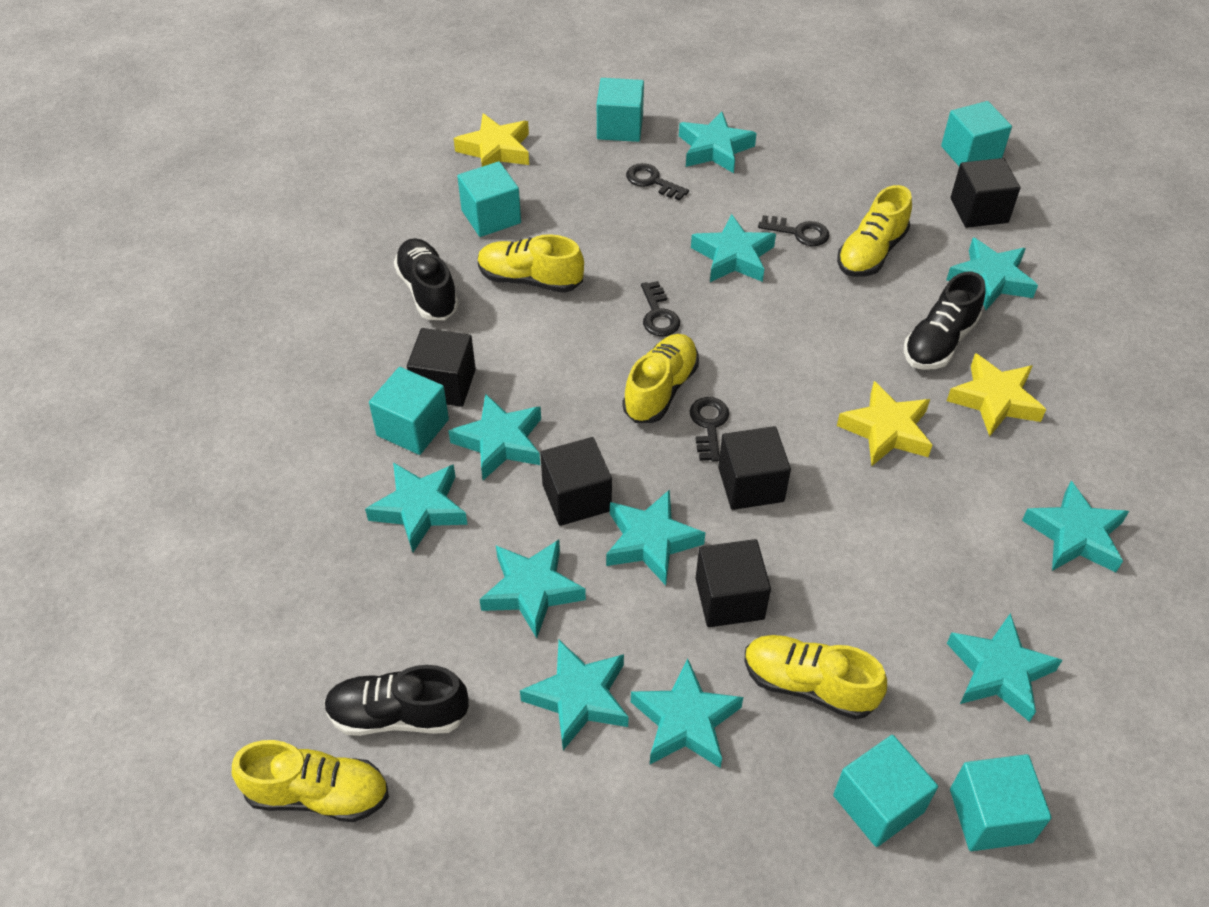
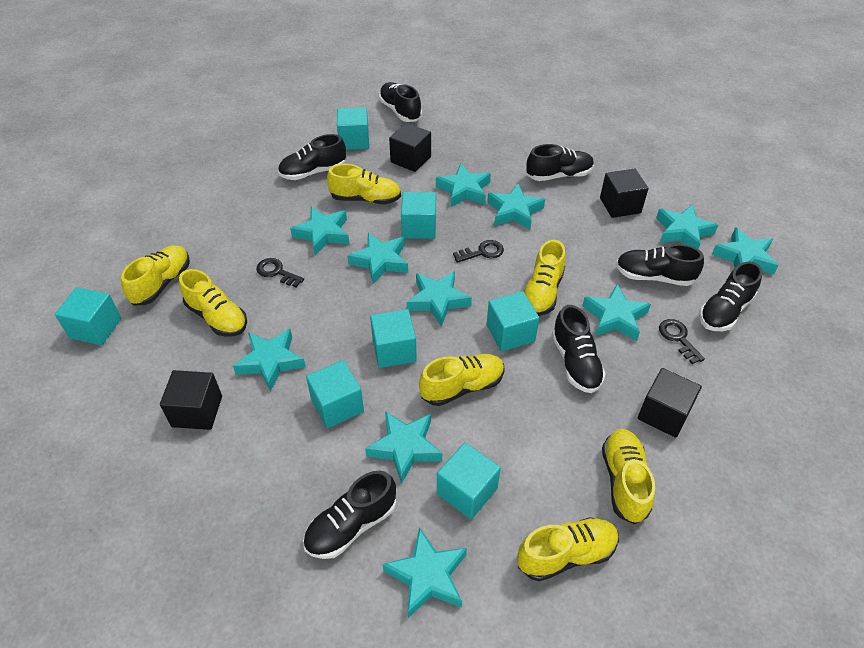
black cube: [407,328,476,407] [540,437,612,526] [696,539,771,627] [718,426,791,510] [951,158,1020,228] = 5 -> [160,370,222,430] [389,123,431,172] [600,169,648,218] [637,368,702,438] = 4
black key: [626,163,689,201] [641,281,680,337] [690,397,729,462] [758,215,829,246] = 4 -> [256,258,304,287] [453,240,504,263] [659,319,705,364] = 3
black shoe: [324,665,469,736] [394,238,459,320] [904,272,985,369] = 3 -> [278,134,346,180] [303,471,396,559] [379,82,422,122] [526,144,594,181] [552,305,606,393] [616,244,704,286] [699,262,762,331] = 7
turquoise cube: [369,367,449,455] [457,161,521,237] [597,78,644,142] [833,735,938,847] [941,101,1012,166] [950,754,1052,851] = 6 -> [55,287,122,345] [306,360,364,428] [337,107,369,150] [370,309,417,368] [401,192,436,239] [437,442,501,520] [487,291,539,352] = 7
yellow shoe: [232,740,389,822] [478,234,584,293] [622,334,699,423] [744,635,887,719] [837,185,912,277] = 5 -> [121,245,190,306] [179,269,247,337] [327,164,401,204] [419,354,505,406] [517,517,619,581] [524,240,566,316] [602,429,655,524] = 7
yellow star: [454,113,529,167] [837,381,932,466] [947,353,1046,437] = 3 -> none = 0

